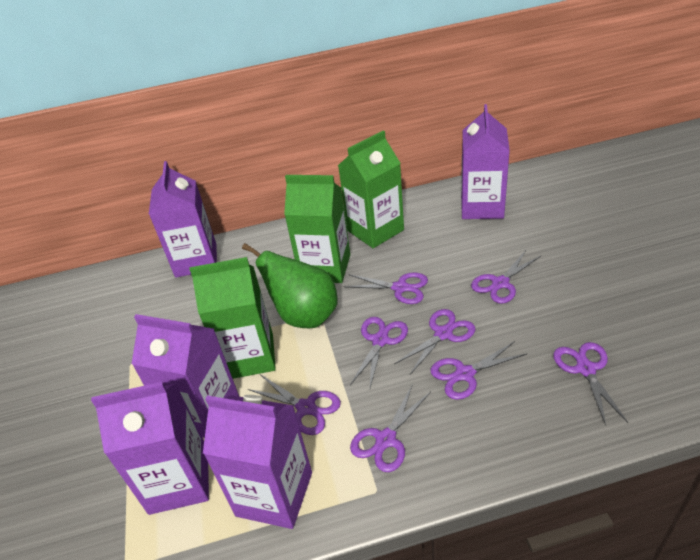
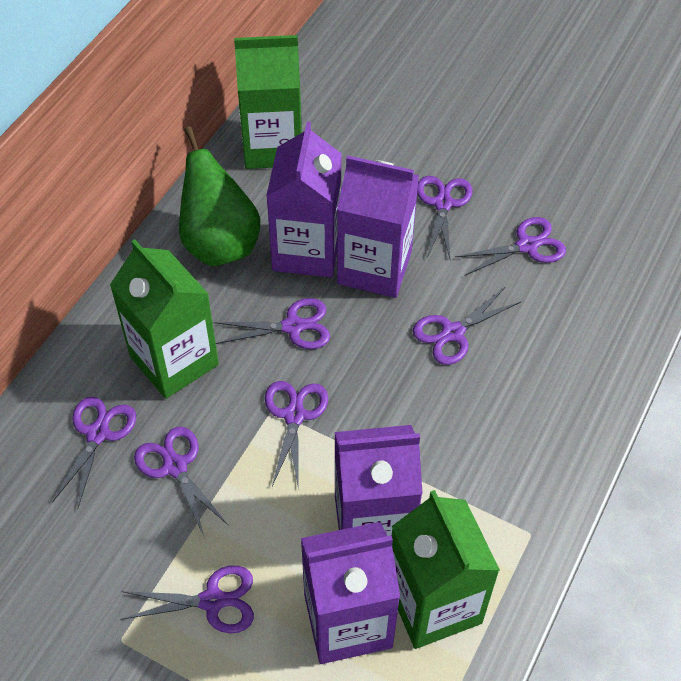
purple carton: [91,382,209,515] [132,314,239,438] [149,161,217,278] [203,395,312,529] [461,104,510,219] = 5 -> [266,121,342,277] [301,522,400,664] [335,425,423,536] [337,155,419,298] = 4

